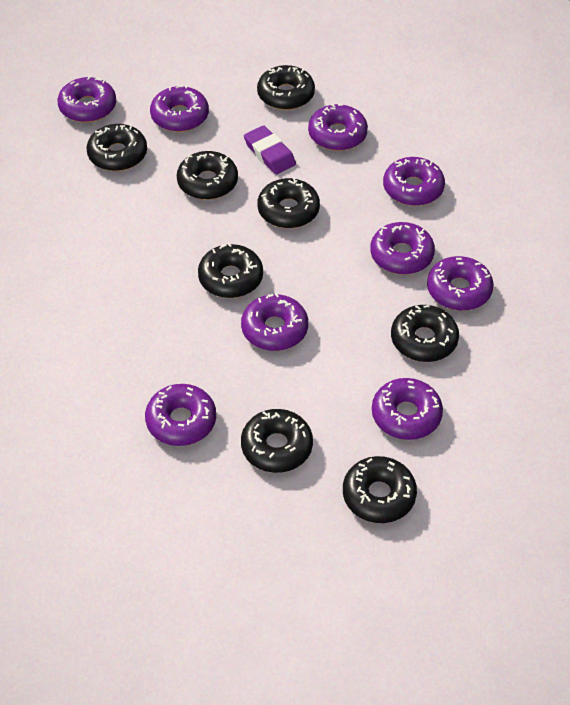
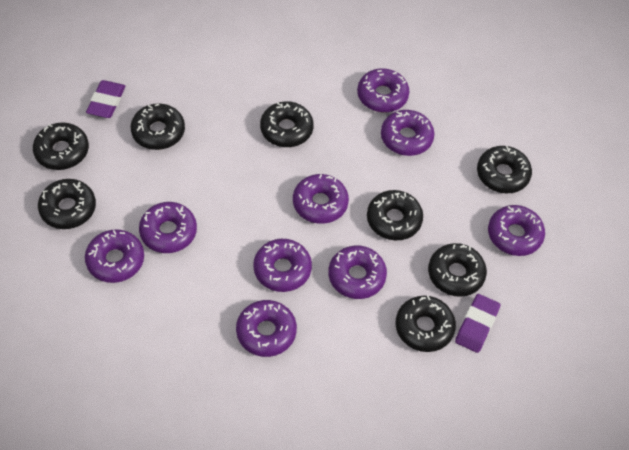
purple eraser: [244,125,296,174] = 1 -> [86,80,126,118] [455,294,501,353] = 2

